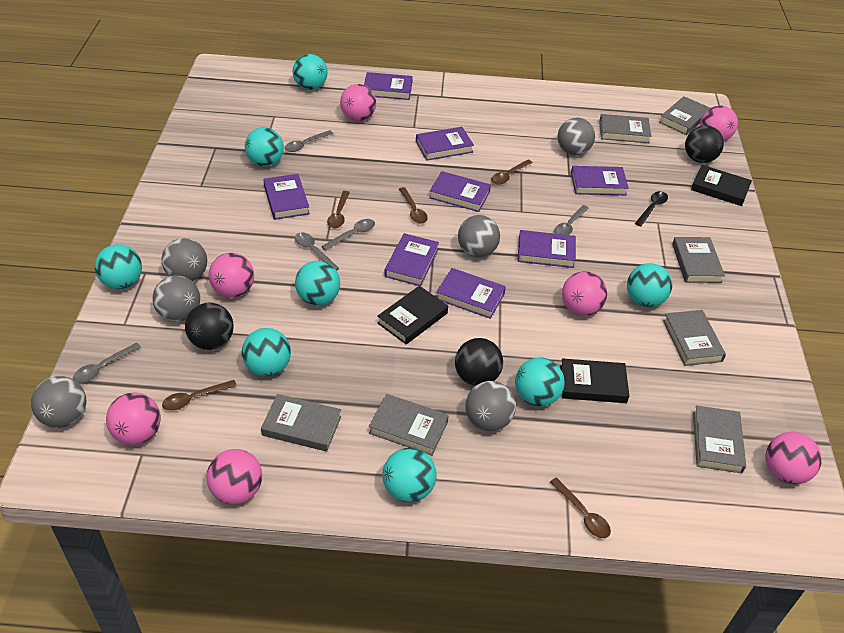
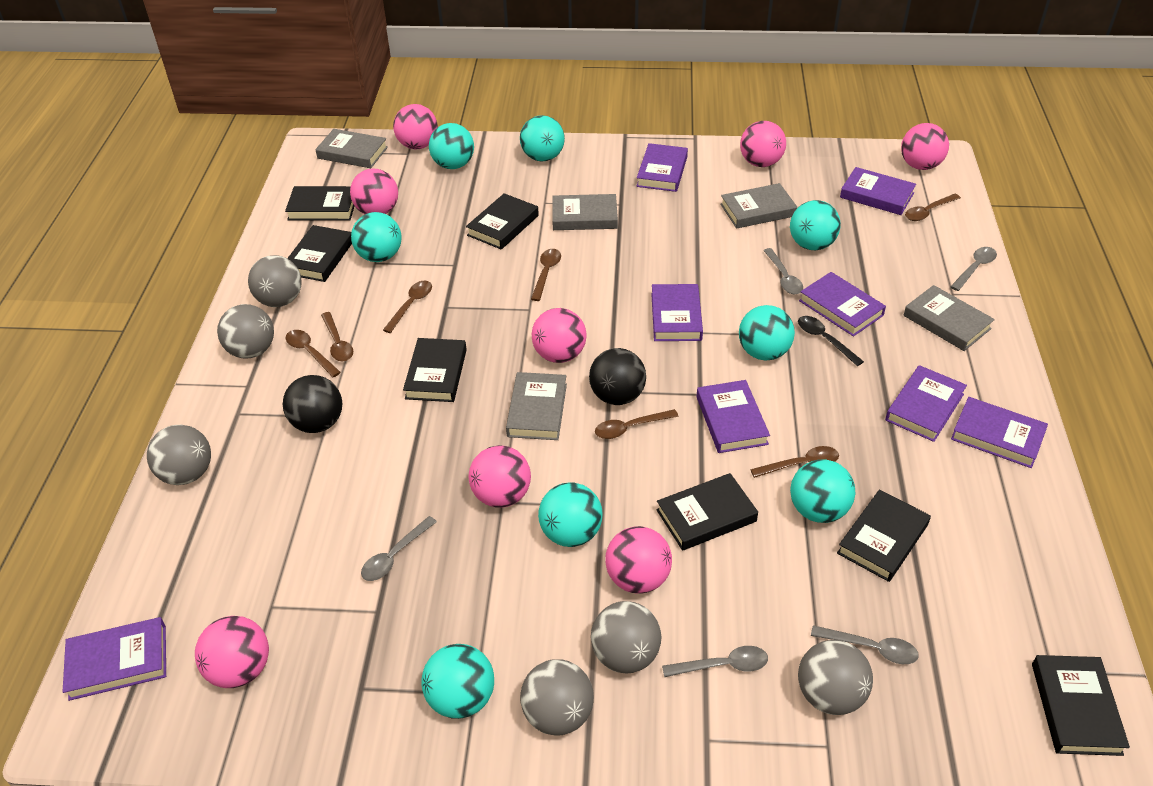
black ball: [185,303,234,350] [455,338,503,386] [685,125,724,163] = 3 -> [283,375,343,433] [589,348,646,405] = 2
black book: [377,286,448,344] [560,358,629,403] [691,165,752,206] = 3 -> [285,186,354,221] [287,225,352,282] [403,338,467,402] [466,193,539,250] [656,473,758,551] [837,489,931,582] [1032,655,1130,756] = 7
brown spoon: [162,380,237,411] [327,191,350,228] [399,187,428,224] [491,160,533,185] [550,478,611,538] = 5 -> [286,330,341,377] [321,312,353,361] [383,280,432,333] [531,249,561,301] [595,409,679,439] [750,446,839,478] [905,194,961,221] = 7
grey book: [261,394,341,452] [369,394,449,456] [599,114,652,143] [659,96,710,135] [663,310,726,366] [672,237,725,283] [693,405,746,473] = 7 -> [315,129,388,168] [506,372,567,440] [552,194,618,230] [720,183,797,229] [903,285,995,351] = 5
pink ball: [106,392,161,445] [206,449,262,504] [209,253,254,298] [340,84,376,121] [562,271,607,316] [700,105,738,141] [765,432,822,484] = 7 -> [195,616,269,688] [350,168,398,214] [393,104,438,149] [469,445,531,508] [532,308,586,363] [605,526,672,594] [740,121,786,167] [901,123,949,170] = 8

